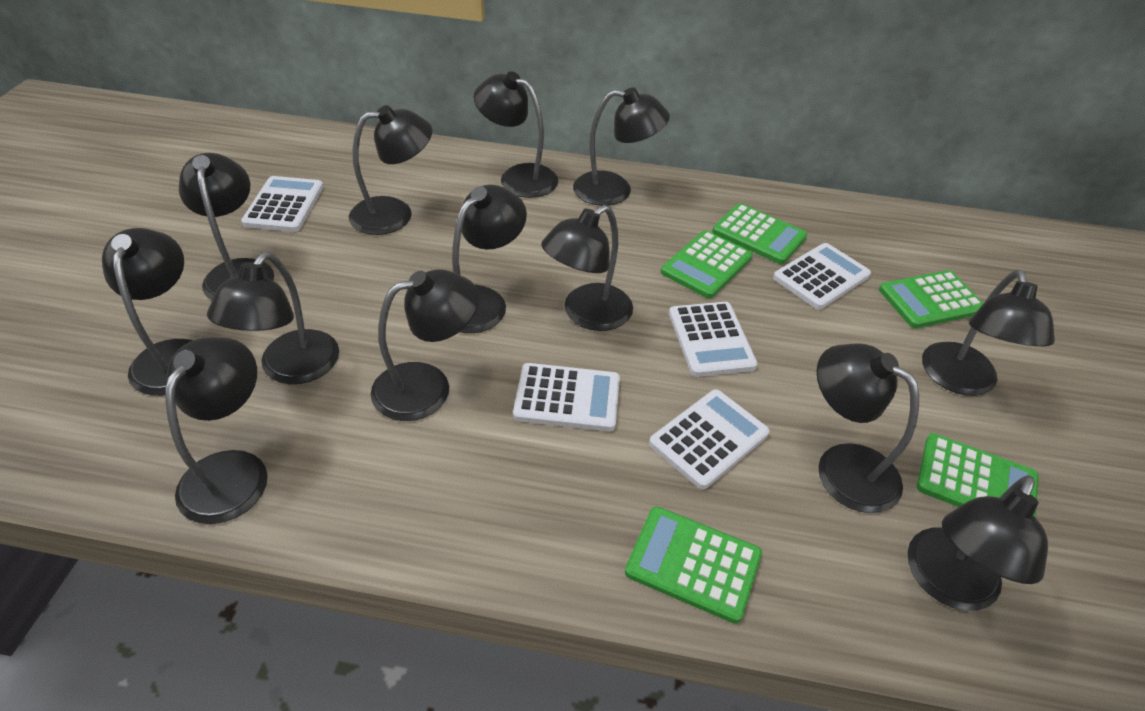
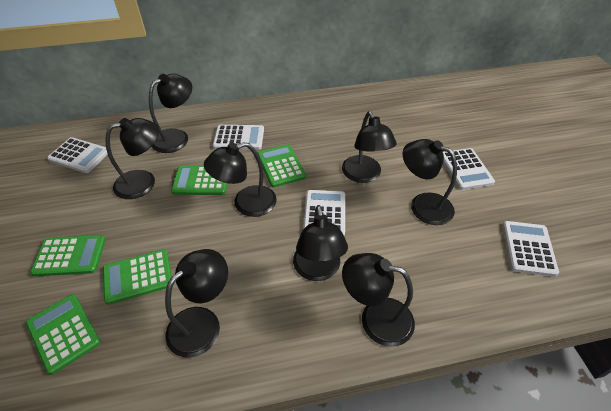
black lamp: [102,228,194,396] [165,337,268,524] [179,153,274,300] [207,252,339,384] [349,105,432,235] [370,269,479,421] [452,185,527,333] [474,71,558,198] [541,205,633,331] [573,87,670,206] [817,344,919,513] [908,475,1048,611] [922,270,1055,396] = 13 -> [105,118,159,199] [149,74,192,153] [165,249,228,358] [204,142,276,217] [293,205,348,281] [342,111,397,183] [342,253,415,347] [402,139,457,225] = 8

